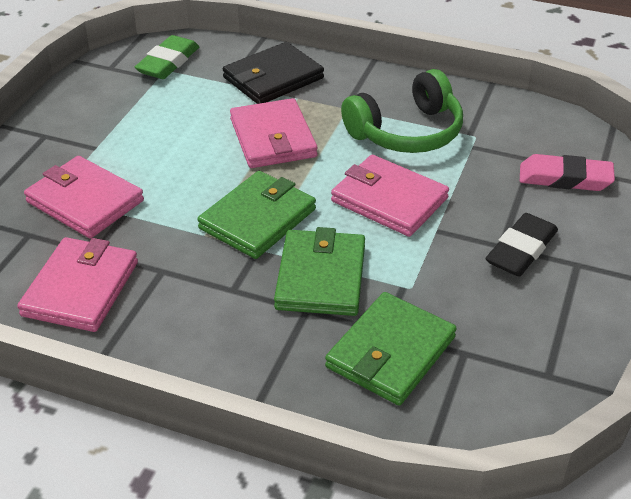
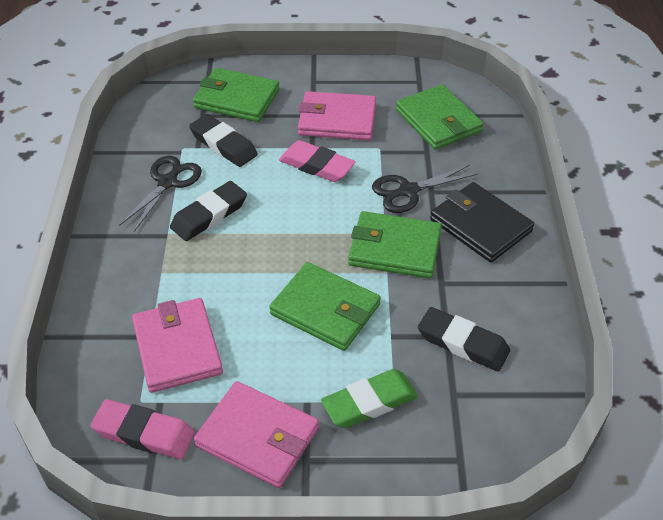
black eraser: [485,213,558,277] = 1 -> [170,181,247,241] [189,114,258,167] [418,307,510,372] = 3
black scissors: none = 0 -> [119,156,202,232] [372,165,478,213] = 2
green headphones: [341,69,463,153] = 1 -> none = 0
green wallet: [197,171,316,259] [274,227,365,316] [325,292,457,406] = 3 -> [193,68,280,122] [269,262,381,351] [348,211,442,278] [396,84,483,150] = 4
pink eraser: [520,154,615,191] = 1 -> [90,399,195,459] [279,140,356,182] = 2
pink wallet: [17,237,138,332] [24,156,144,239] [230,98,318,168] [331,155,449,237] = 4 -> [132,298,223,393] [194,381,319,488] [298,91,376,140] = 3

